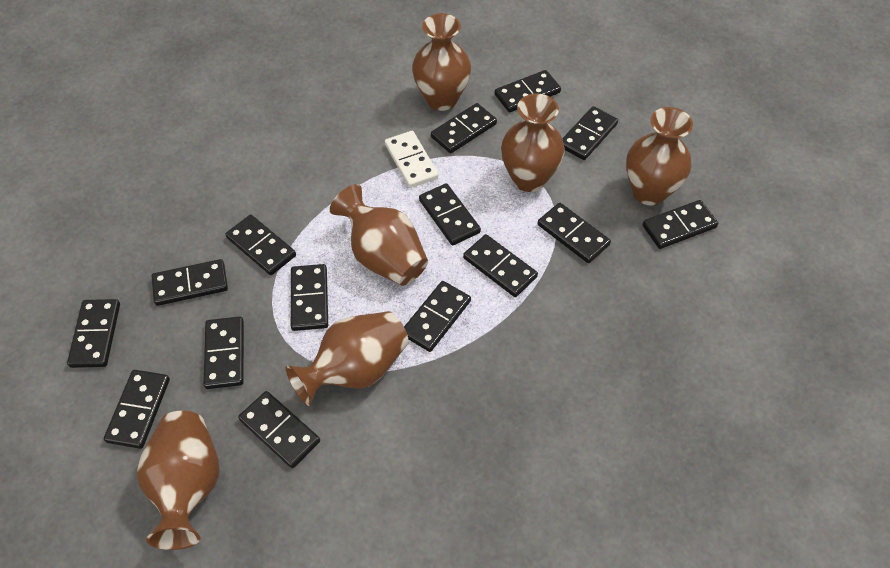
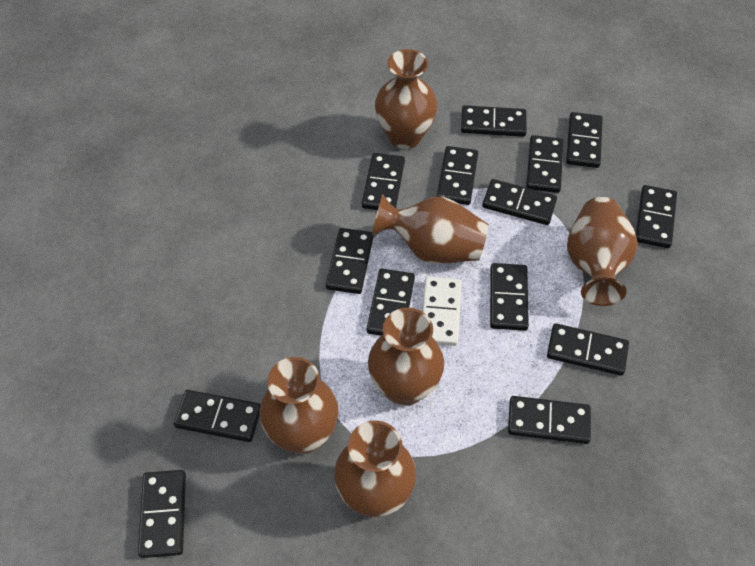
black domino: [67,299,120,368] [104,370,170,449] [152,259,228,306] [203,317,244,389] [225,215,296,275] [238,391,320,468] [291,264,328,331] [404,281,471,352] [419,183,481,245] [431,103,497,153] [463,234,538,297] [495,70,561,112] [538,203,611,263] [562,106,618,160] [642,200,718,249] = 15 -> [138,470,186,558] [174,390,261,442] [326,228,373,294] [362,153,405,210] [367,269,415,336] [437,146,478,205] [461,105,527,137] [482,179,557,225] [490,263,529,331] [508,396,591,444] [526,135,564,193] [547,323,629,376] [566,112,603,168] [636,185,677,248] = 14

